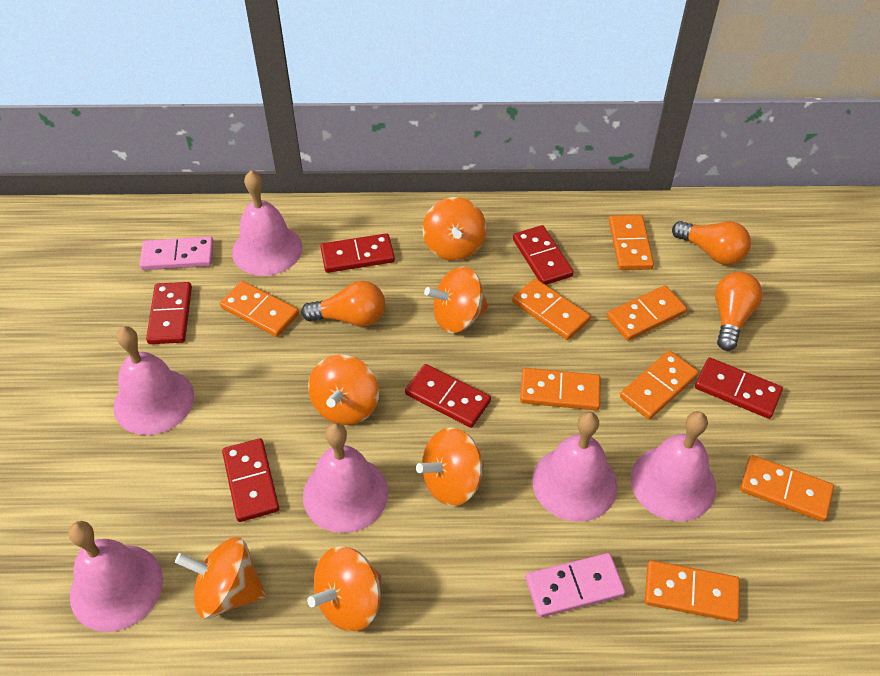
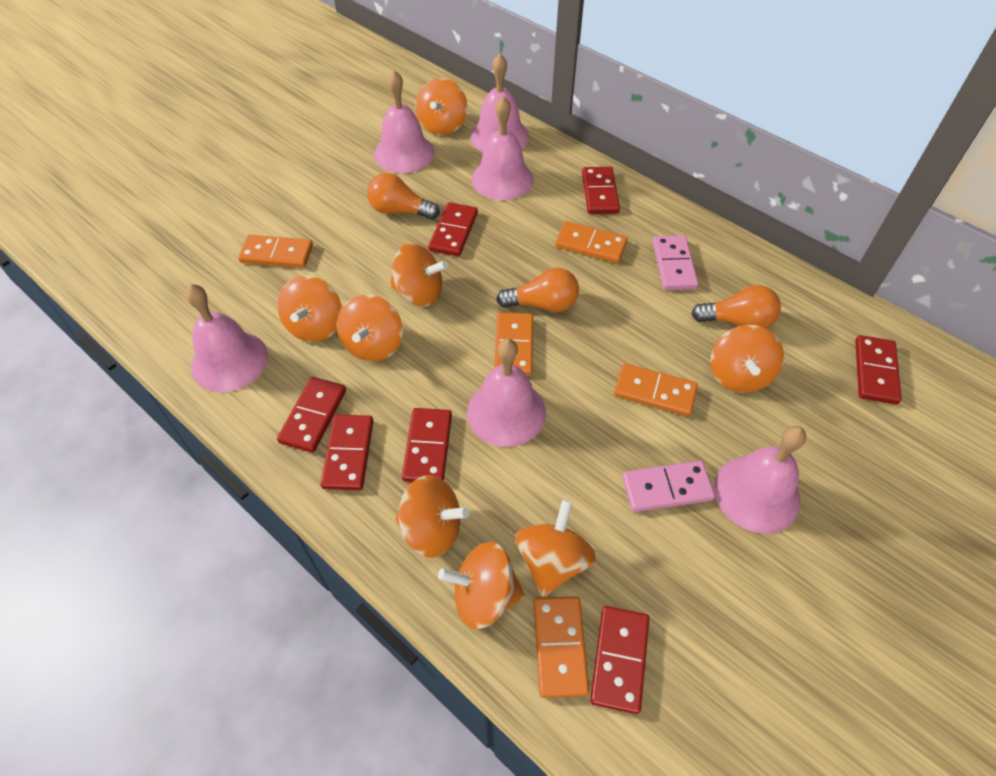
orange domino: [220,281,299,337] [512,278,591,340] [520,368,601,410] [607,285,687,341] [609,215,654,270] [620,351,699,419] [645,560,740,622] [740,455,834,522] = 8 -> [238,235,313,268] [494,313,533,376] [534,596,589,698] [555,221,628,263] [614,363,698,416] = 5
orange spinning top: [175,537,266,618] [307,546,382,632] [308,355,379,425] [416,427,484,506] [423,197,486,261] [424,267,489,333] = 6 -> [277,276,342,342] [337,295,403,362] [390,243,448,307] [395,475,469,558] [416,78,467,135] [438,542,525,629] [515,499,596,597] [710,325,784,393] = 8
red domino: [146,282,192,344] [222,438,279,522] [320,233,395,273] [405,364,491,428] [513,225,574,285] [695,358,783,419] = 6 -> [277,377,346,453] [320,415,373,490] [402,408,452,482] [428,202,478,257] [582,167,620,214] [590,606,650,714] [855,335,902,405] = 7

